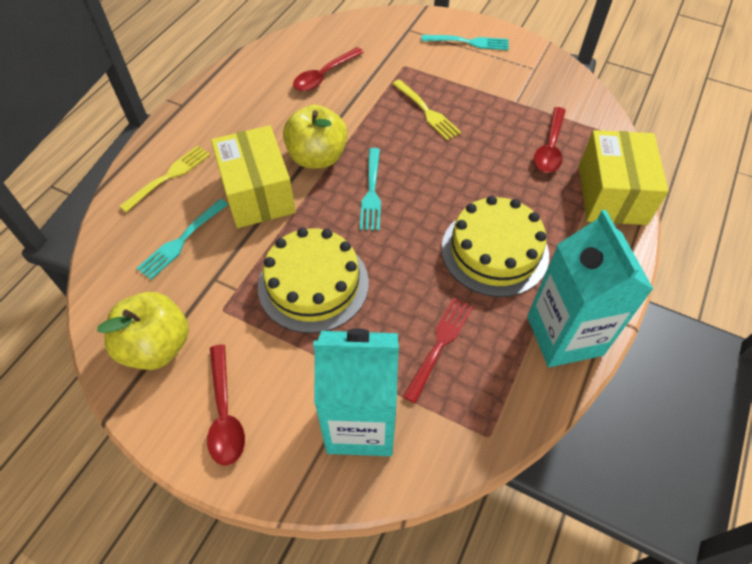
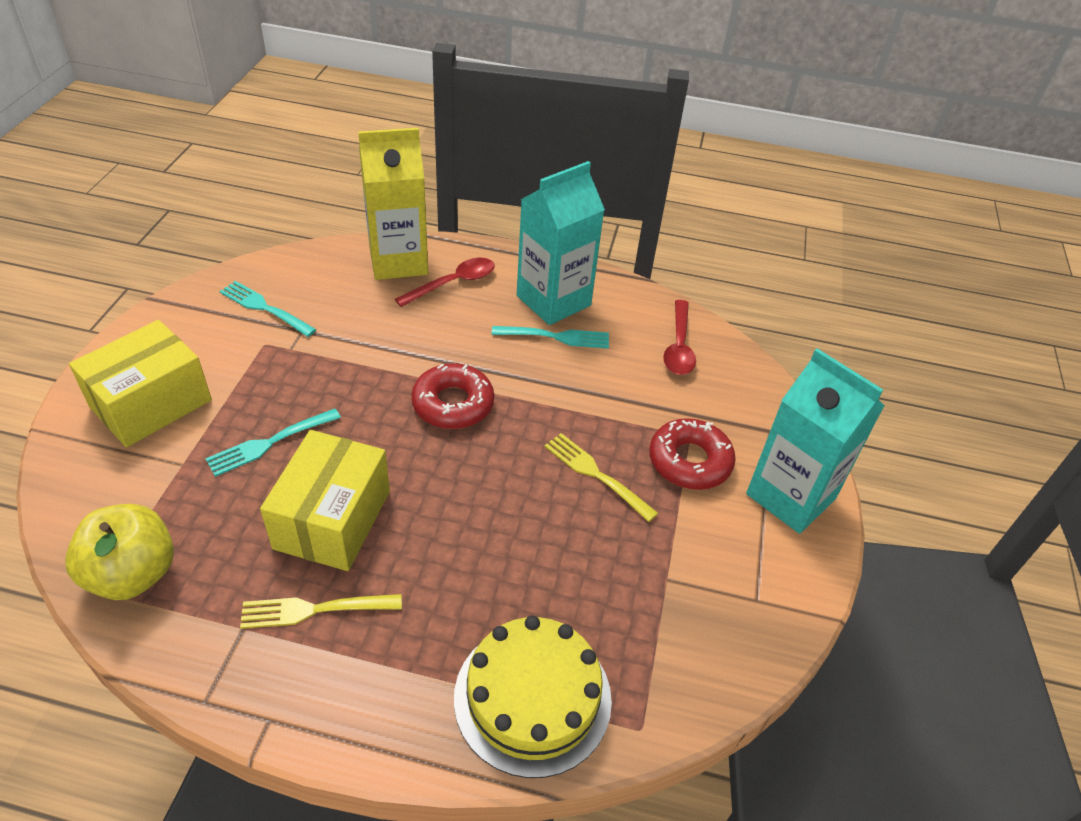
red donut: none = 0 -> [411,363,494,429] [649,418,736,490] = 2
red fork: [403,298,473,404] = 1 -> none = 0
red spoon: [207,344,245,465] [293,47,364,91] [534,107,566,173] = 3 -> [395,258,495,307] [663,300,696,375] = 2
yellow apple: [97,292,189,370] [283,105,348,169] = 2 -> [65,504,174,600] = 1
yellow cake: [258,228,369,333] [441,196,549,297] = 2 -> [454,615,612,778] = 1
yellow carton: none = 0 -> [358,128,428,280] = 1

